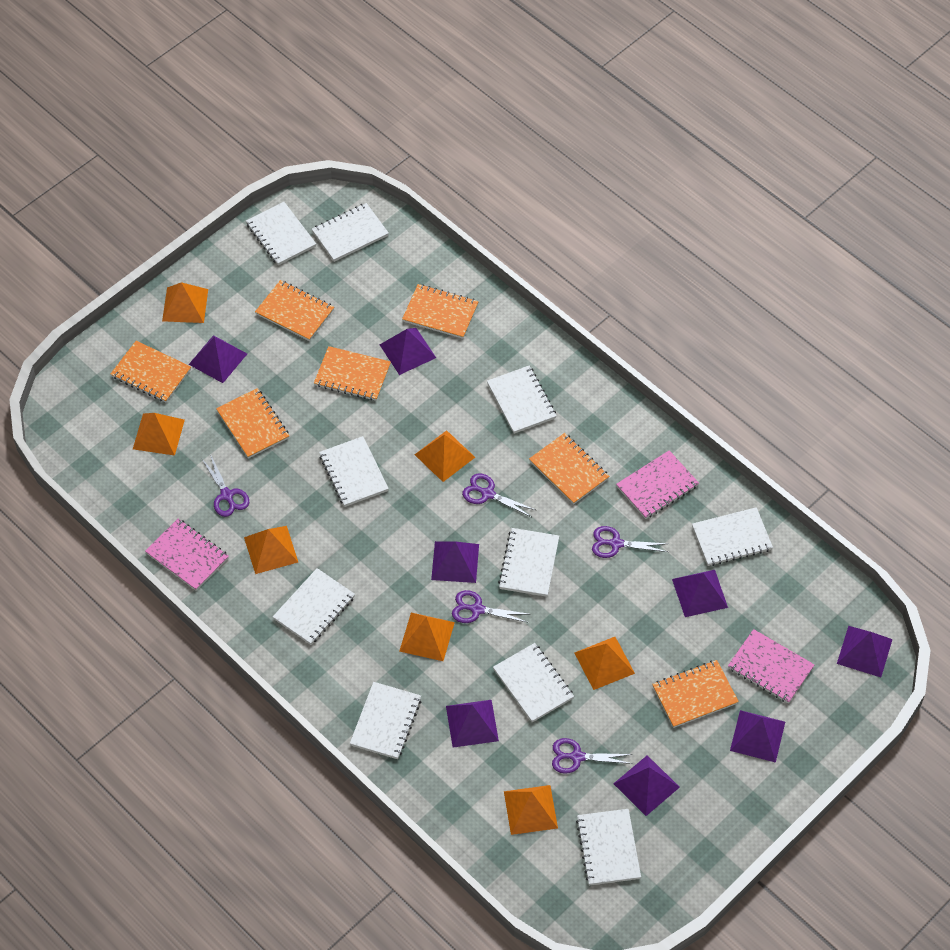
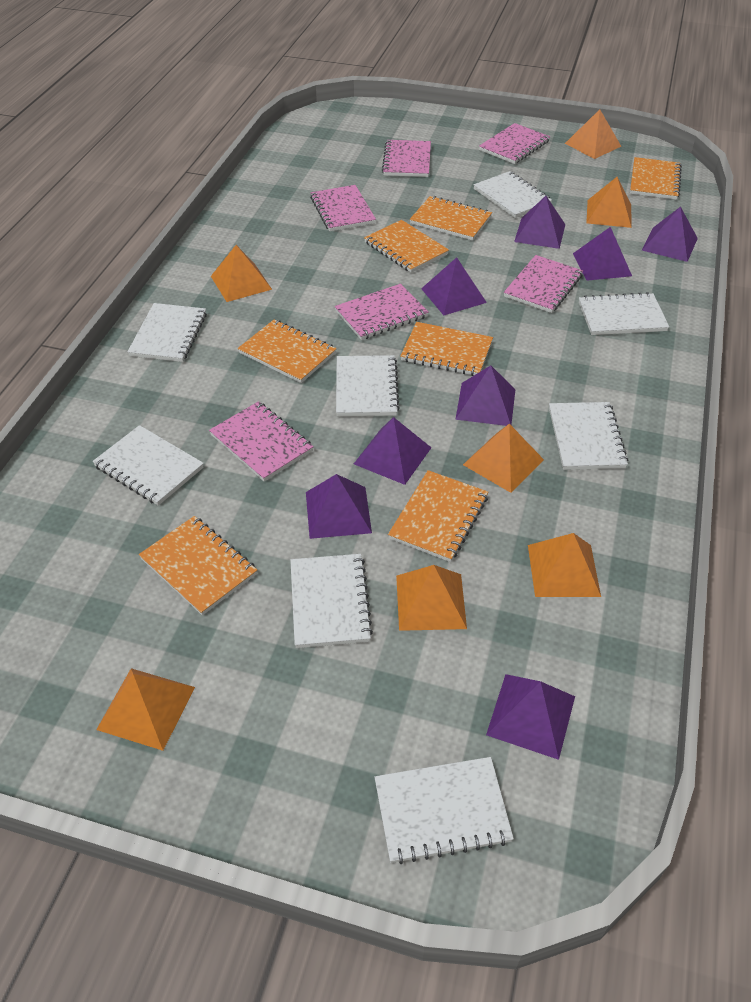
pink notebook: [145,519,229,591] [616,450,699,519] [728,629,815,703] = 3 -> [209,401,314,482] [310,185,376,231] [335,284,429,340] [382,140,431,177] [479,123,550,164] [504,255,583,313] = 6
purple scissors: [201,454,249,517] [452,590,529,623] [462,473,535,517] [552,738,633,774] [592,526,668,558] = 5 -> none = 0
white notebook: [246,202,316,265] [273,568,355,645] [312,203,389,262] [319,436,389,507] [350,682,421,759] [487,366,557,434] [493,643,574,722] [498,528,559,597] [576,809,641,885] [692,507,773,566] = 10 -> [92,425,204,506] [127,303,207,362] [290,554,373,648] [336,355,400,416] [375,757,514,864] [474,171,552,218] [549,402,628,470] [579,292,669,335] = 8

